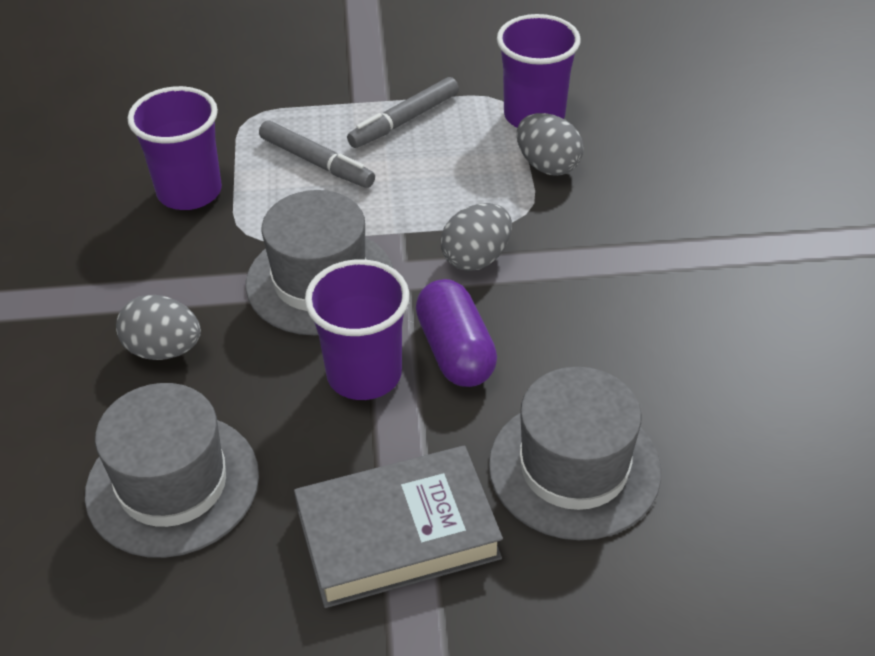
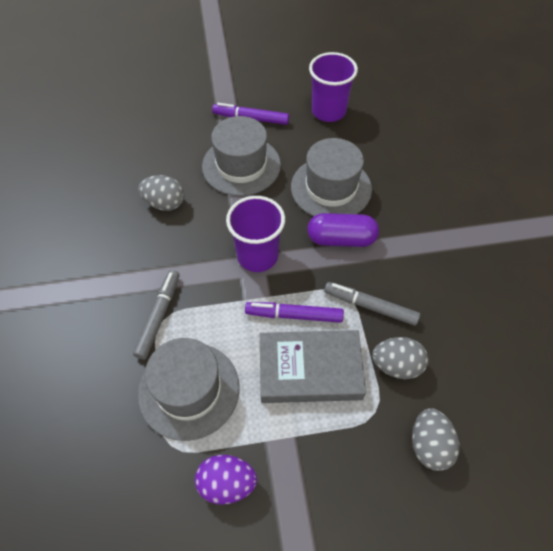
purple cup: [128,86,222,210] [305,259,410,400] [497,14,581,128] = 3 -> [226,196,285,272] [309,52,358,122] = 2
purple egg: none = 0 -> [195,455,257,505] = 1
purple marker: none = 0 -> [212,103,289,125] [245,302,344,323] = 2

